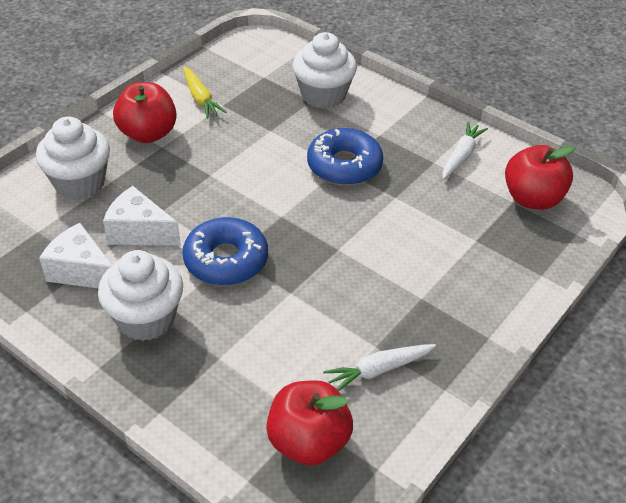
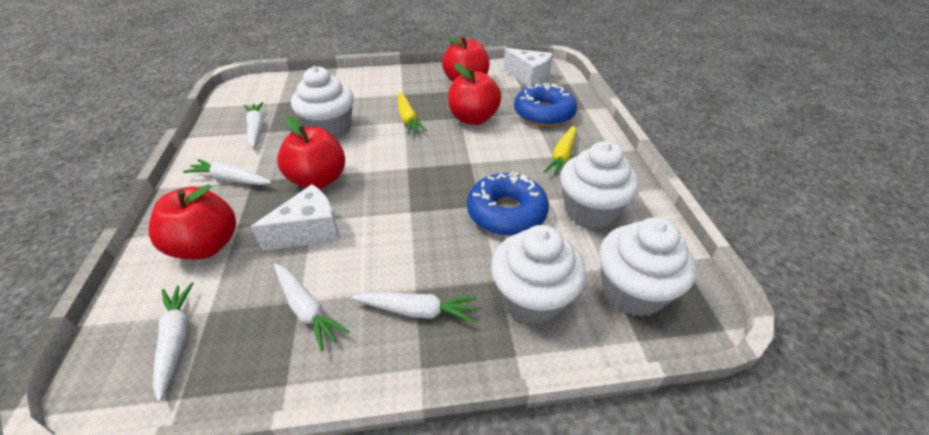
red apple: [113,82,177,143] [266,380,353,466] [505,145,575,210] = 3 -> [149,184,236,259] [277,116,345,189] [442,36,489,82] [448,63,501,125] = 4
white carrot: [323,344,436,391] [443,122,488,179] = 2 -> [153,282,194,402] [183,159,272,185] [244,102,264,147] [274,264,349,352] [352,292,477,323] = 5
white cupcake: [36,117,110,200] [98,250,183,341] [293,32,357,109] = 3 -> [291,66,354,139] [491,225,586,325] [560,141,639,229] [599,218,697,317] = 4
yellow carrot: [183,67,227,119] = 1 -> [398,92,427,135] [544,125,577,175] = 2

